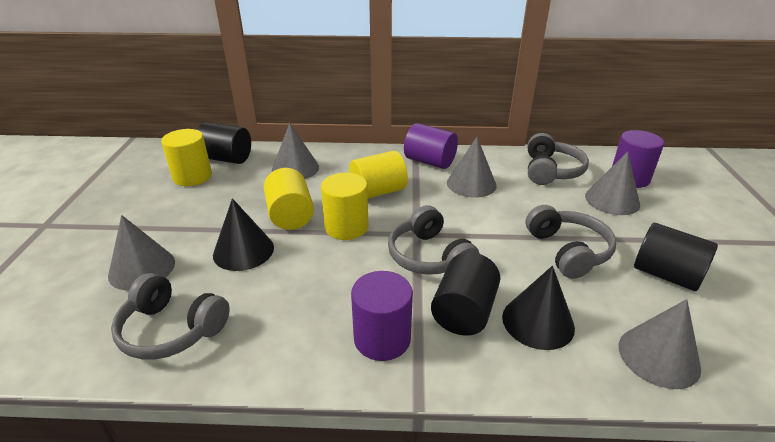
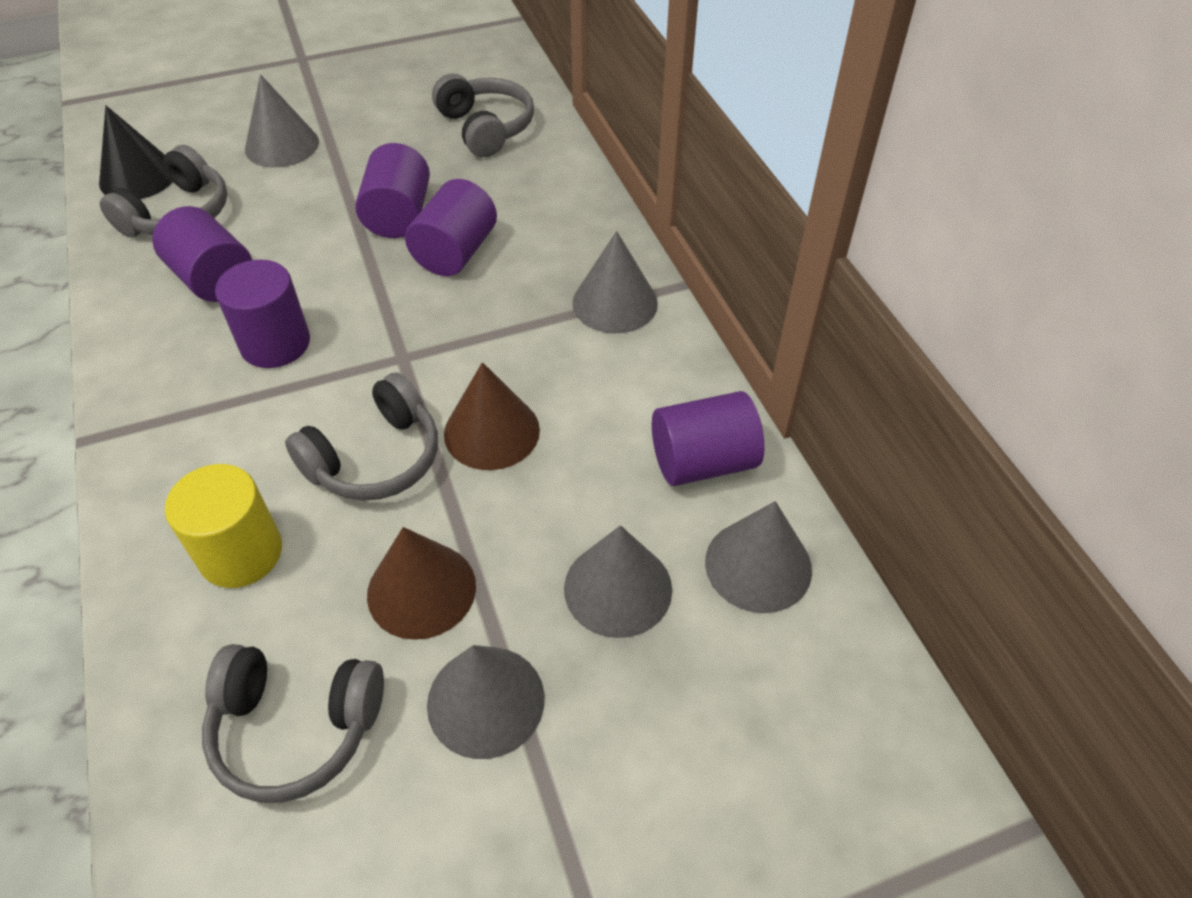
black cone: [213,198,274,271] [502,266,575,350] = 2 -> [99,106,173,199] = 1
black cylinder: [197,122,251,164] [431,252,500,336] [634,223,718,291] = 3 -> none = 0
brown cone: none = 0 -> [367,527,476,640] [444,362,540,470] = 2
purple cylinder: [351,271,413,361] [404,123,458,169] [612,130,664,188] = 3 -> [152,206,252,302] [215,260,310,368] [355,143,430,238] [405,179,497,276] [652,391,764,486] = 5
yellow cylinder: [161,129,212,186] [263,168,314,230] [321,173,368,240] [349,151,408,199] = 4 -> [165,464,282,588] = 1

